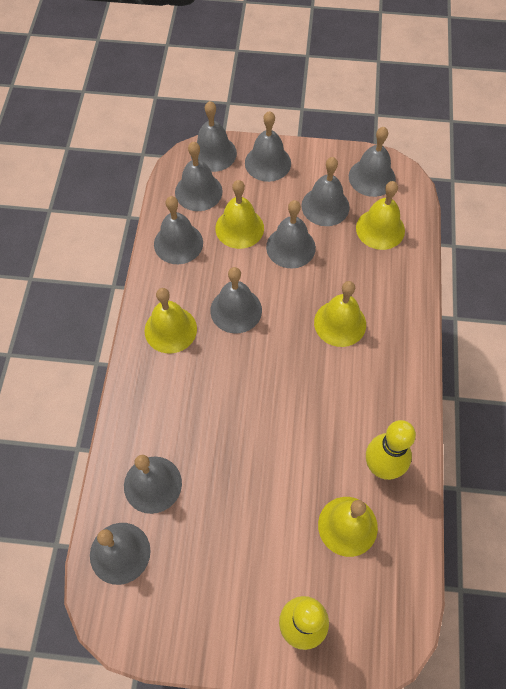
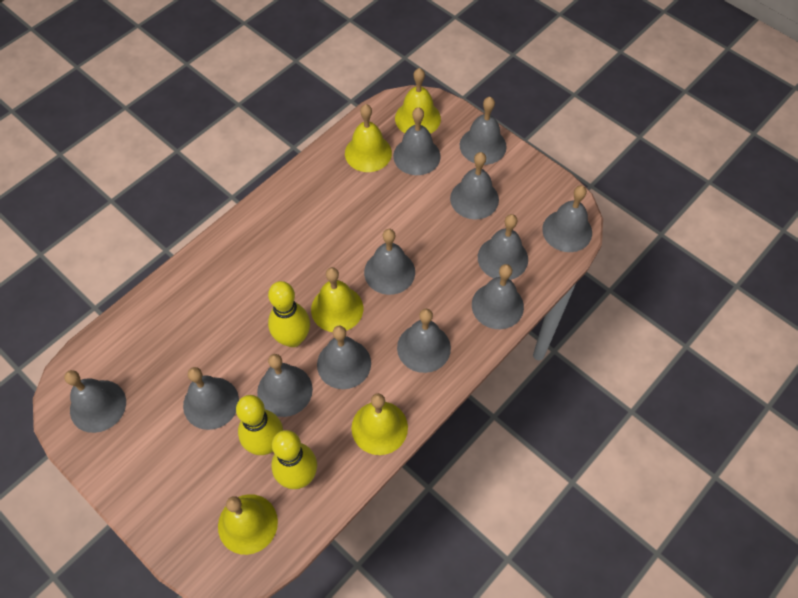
grey bell: [90,523,151,585] [124,455,182,514] [154,196,203,264] [175,142,223,211] [191,101,237,172] [210,267,262,333] [245,111,291,182] [266,200,316,268] [302,157,350,226] [349,127,396,197] = 10 -> [64,370,126,433] [183,367,239,430] [257,354,313,417] [317,325,371,389] [364,229,415,295] [393,107,441,175] [397,309,451,373] [450,152,499,219] [460,97,507,165] [472,264,524,329] [478,214,528,280] [542,186,592,252] = 12
yellow bowling pin: [279,596,329,650] [366,420,416,480] = 2 -> [236,395,283,455] [268,281,310,347] [271,430,317,489] = 3

